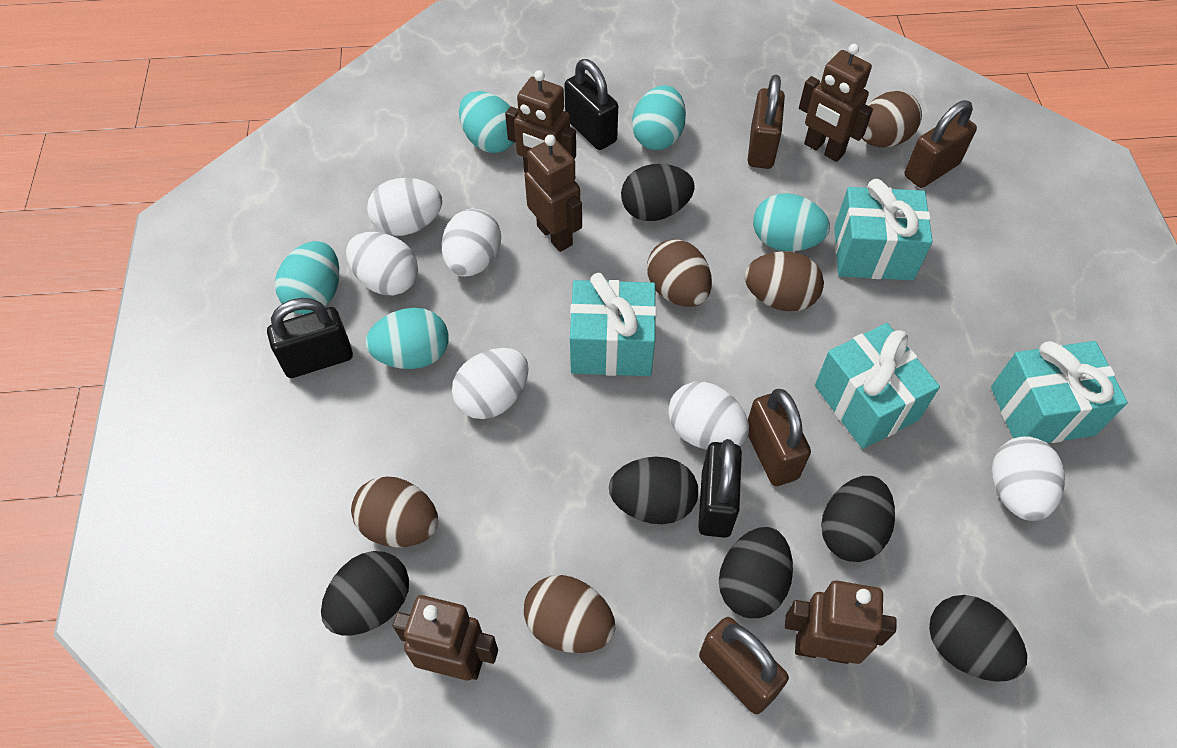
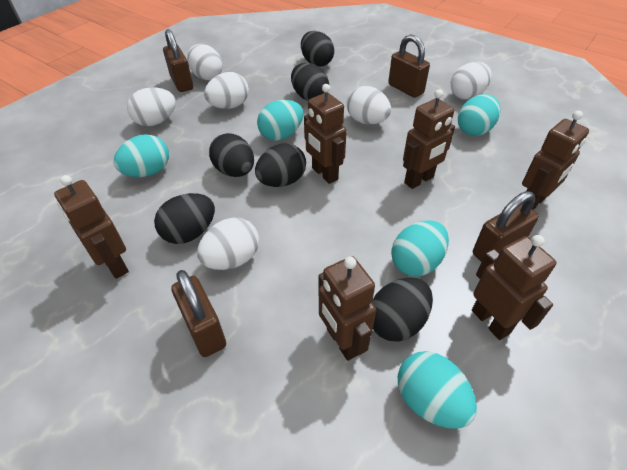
black padlock: [267,298,353,378] [564,59,618,150] [698,439,742,538] = 3 -> none = 0
brown egg: [351,476,438,547] [524,575,615,653] [647,239,712,307] [745,252,824,311] [862,91,922,147] = 5 -> none = 0
brown robot: [393,595,498,681] [505,70,576,173] [525,135,582,252] [785,581,897,664] [799,44,873,162] = 5 -> [54,175,129,279] [304,84,347,184] [318,256,376,361] [403,89,455,189] [472,235,557,340] [522,111,589,210] = 6
turquoise gift: [570,273,656,376] [815,323,940,449] [834,179,933,280] [991,341,1128,443] = 4 -> none = 0

